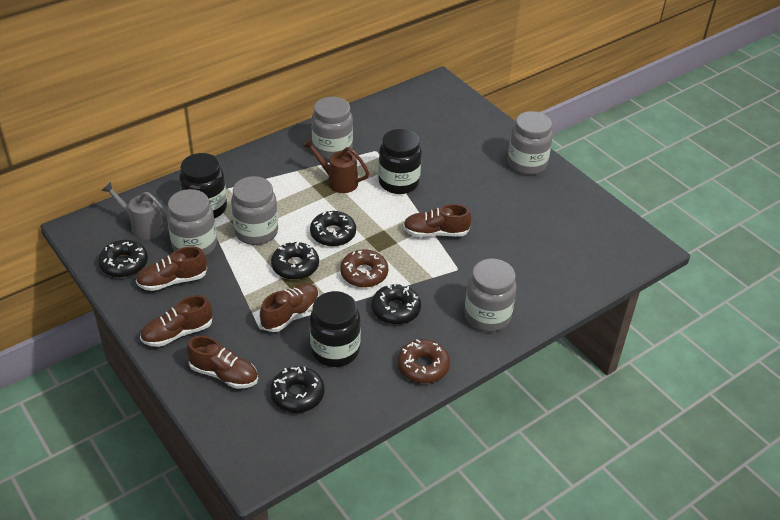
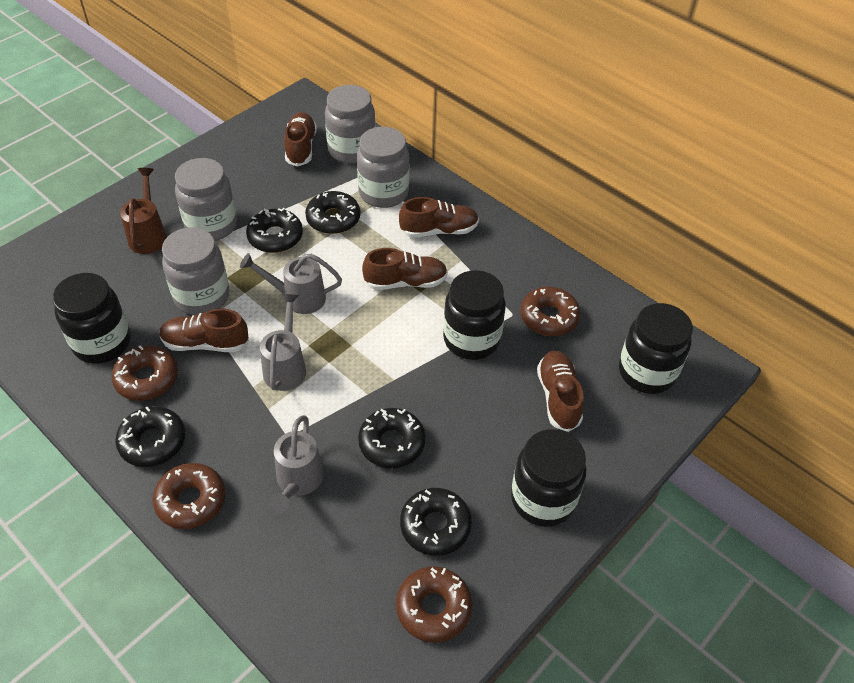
black jar: [179,153,227,218] [310,291,361,367] [378,129,422,194] = 3 -> [52,273,131,364] [443,270,506,360] [511,429,587,527] [619,303,693,394] = 4
brown donut: [340,249,388,287] [398,339,450,383] = 2 -> [111,345,178,401] [152,463,225,529] [396,566,472,643] [520,287,580,336] = 4
grey jar: [167,189,217,256] [231,176,278,245] [312,97,353,160] [465,258,517,332] [508,111,553,175] = 5 -> [162,227,230,315] [175,158,237,241] [325,85,376,164] [357,127,409,208] = 4
grey watering can: [102,182,168,240] = 1 -> [240,253,342,314] [260,294,306,391] [269,415,324,513] = 3

